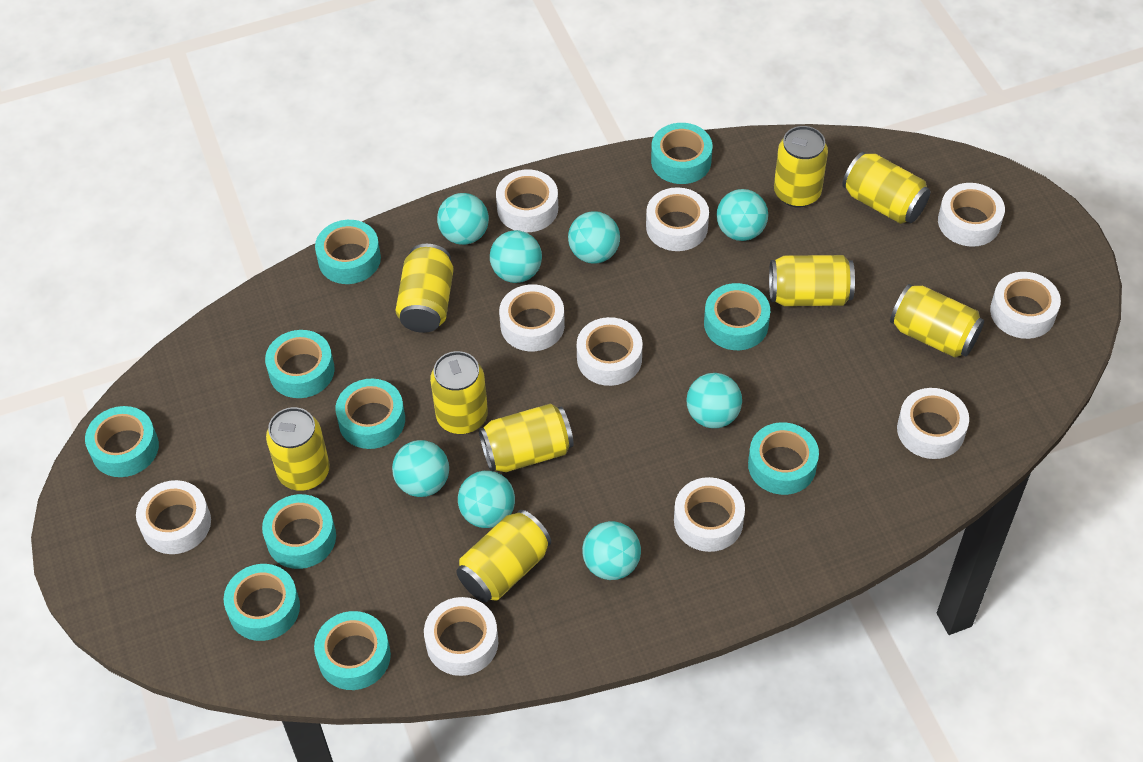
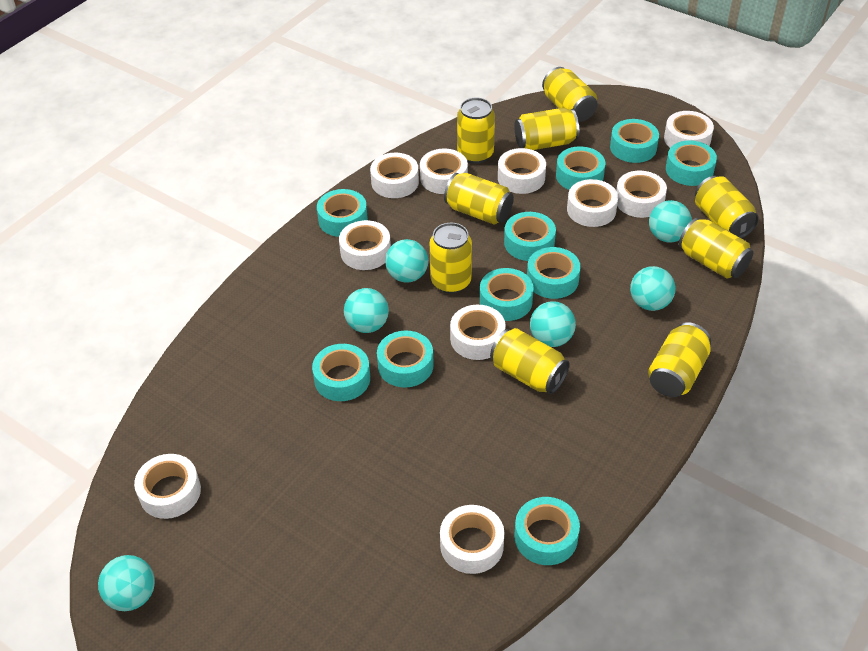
turquoise ball: [392,440,449,497] [437,193,489,245] [458,471,515,528] [490,230,542,283] [568,211,620,264] [582,521,641,580] [686,373,742,428] [716,189,768,241] = 8 -> [98,555,155,611] [344,288,389,333] [385,239,428,283] [530,301,576,347] [630,266,676,311] [649,200,692,243] = 6

